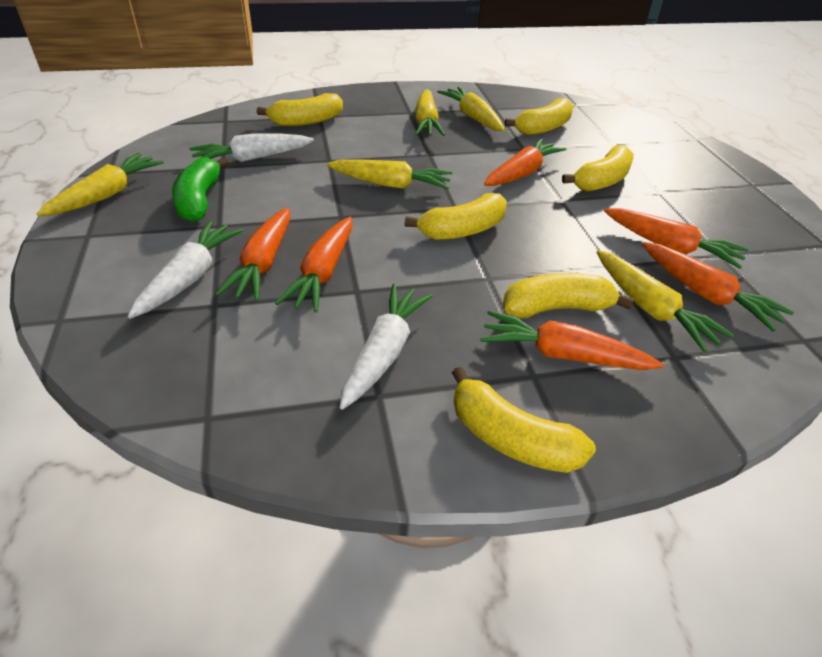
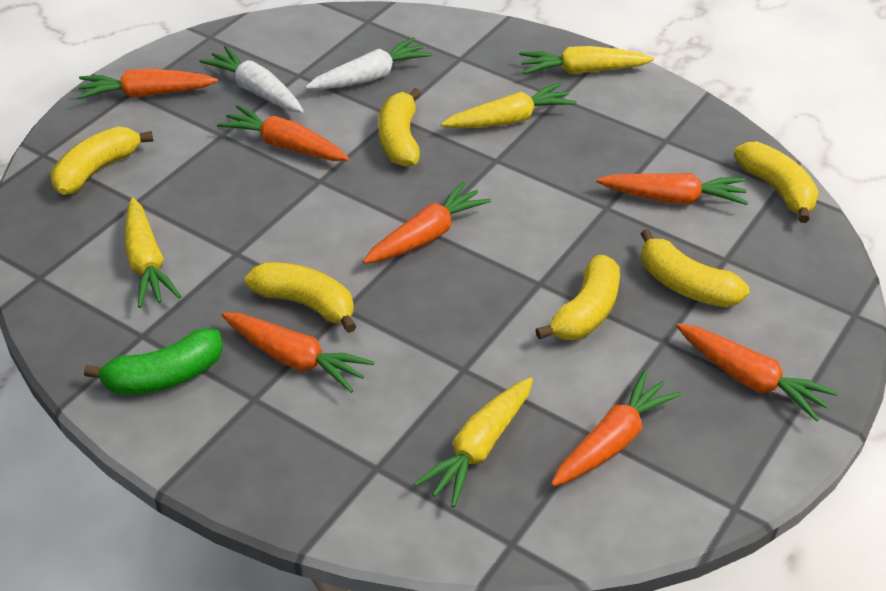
orange carrot: [216,207,290,301] [275,217,352,313] [480,310,664,370] [484,138,566,186] [604,208,749,269] [642,242,794,332] = 6 -> [77,68,218,99] [217,105,349,161] [222,312,375,393] [363,181,491,264] [551,370,682,487] [596,173,748,205] [676,323,838,422] = 7
white carrot: [128,221,243,319] [189,133,314,162] [339,284,433,410] = 3 -> [199,46,304,113] [305,37,432,90] = 2
yellow carrot: [37,153,164,216] [327,160,452,189] [415,89,445,136] [437,87,505,131] [597,250,734,352] = 5 -> [125,198,181,308] [414,377,533,507] [441,83,576,128] [519,46,654,74] = 4

